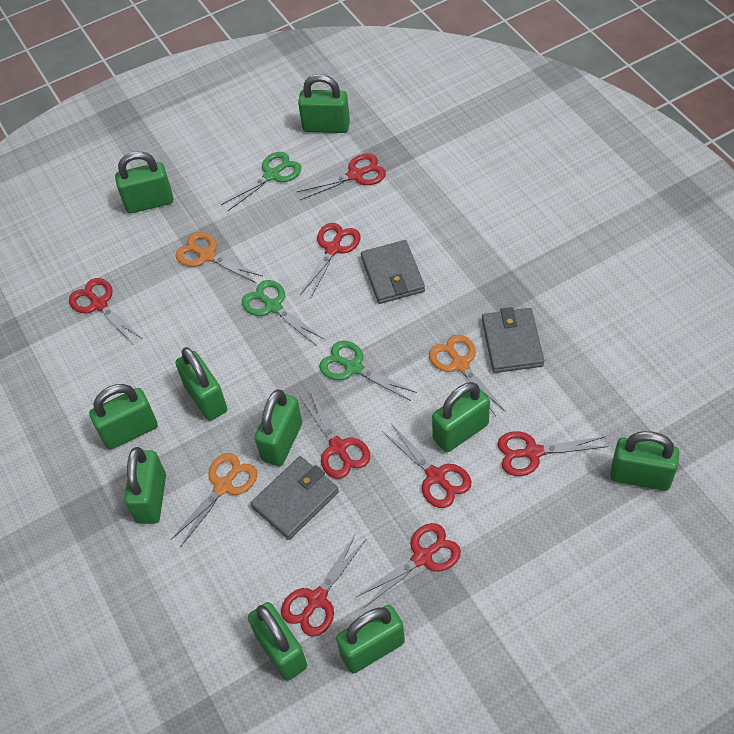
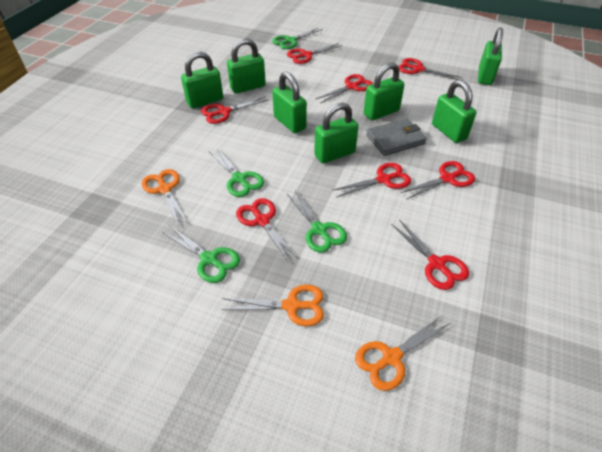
green padlock: [89,384,158,450] [115,151,174,214] [124,447,166,524] [176,347,227,421] [248,602,307,681] [255,390,302,466] [298,74,350,133] [336,605,405,673] [432,382,490,452] [610,431,679,491] = 10 -> [181,52,223,108] [227,38,266,93] [272,72,307,133] [314,103,359,163] [364,62,405,120] [432,80,476,143] [478,28,503,85] = 7
green scissors: [221,152,301,211] [242,280,324,345] [319,341,417,401] = 3 -> [162,225,240,283] [210,147,264,197] [272,28,323,49] [286,190,347,253] = 4
grey wallet: [250,456,339,540] [361,240,425,304] [482,307,544,373] = 3 -> [366,118,426,156] = 1

